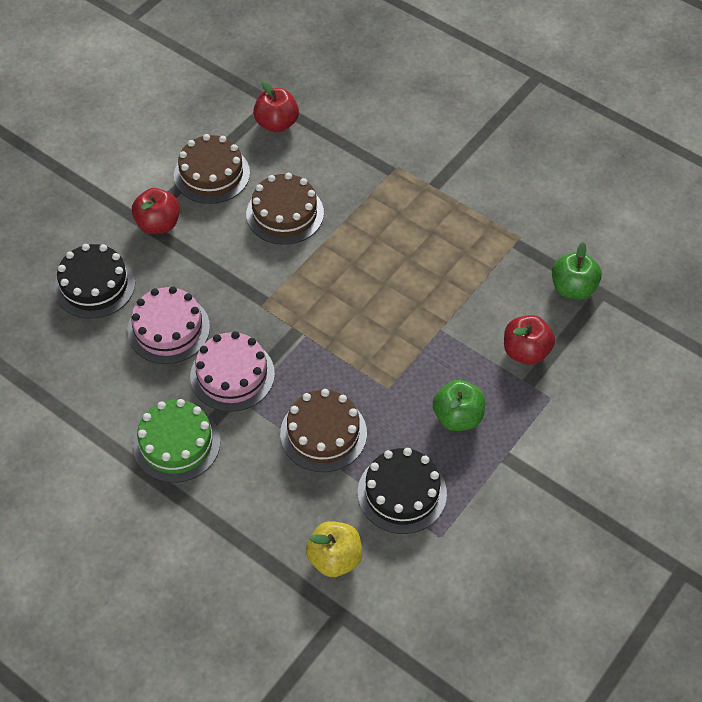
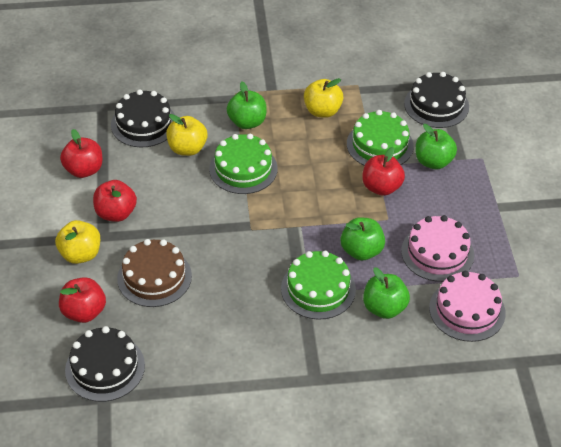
black cake: [54,244,135,319] [358,448,447,534] = 2 -> [65,326,145,402] [111,89,175,147] [404,72,469,128] = 3
brown cake: [174,134,250,204] [246,173,324,245] [280,389,367,472] = 3 -> [117,239,192,307] = 1
green apple: [433,380,485,431] [552,242,602,300] = 2 -> [227,82,267,129] [341,217,385,261] [363,267,410,319] [416,124,457,169] = 4
green cake: [133,399,220,483] = 1 -> [209,134,278,194] [281,251,356,320] [347,110,414,166] = 3
red apple: [132,188,180,234] [253,81,299,133] [504,315,555,365] = 3 -> [59,277,106,323] [60,129,103,178] [93,180,137,222] [362,147,405,196] = 4
yellow apple: [306,521,362,577] = 1 -> [55,220,100,264] [166,114,207,156] [304,78,343,118] = 3

